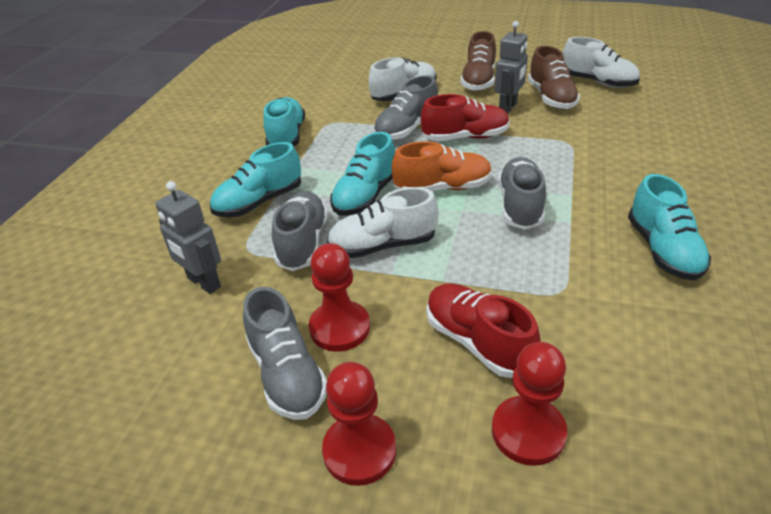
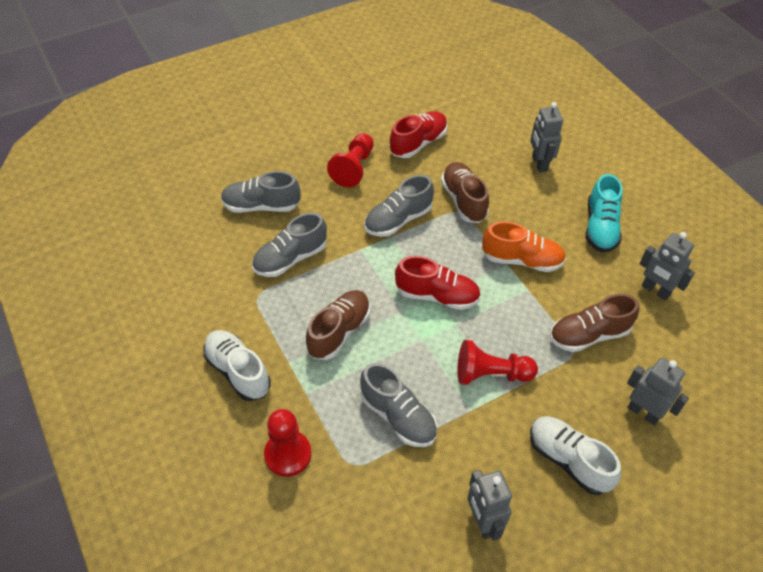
brown shoe: [460,31,496,91] [528,46,580,109] = 2 -> [306,290,370,360] [441,162,489,223] [550,294,639,352] = 3
grey robot: [155,181,221,294] [494,21,528,114] = 2 -> [467,470,512,541] [530,102,563,172] [627,358,689,426] [640,232,695,301] = 4
turquoise shoe: [210,142,301,217] [263,97,305,147] [330,132,395,216] [628,174,711,281] = 4 -> [586,174,623,252] = 1
white shoe: [327,187,439,258] [369,57,437,101] [562,37,640,88] = 3 -> [203,330,271,401] [530,416,621,495] = 2

